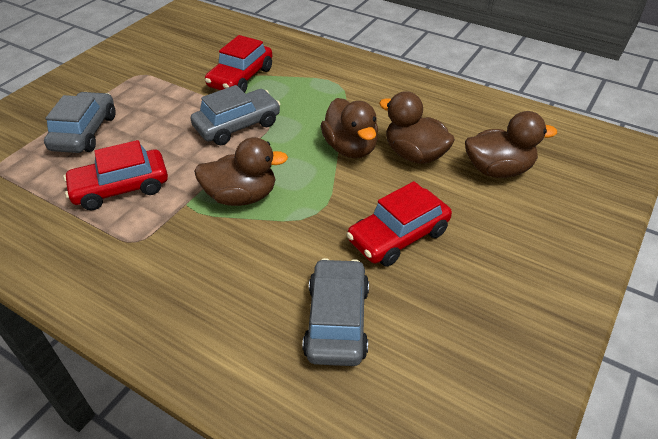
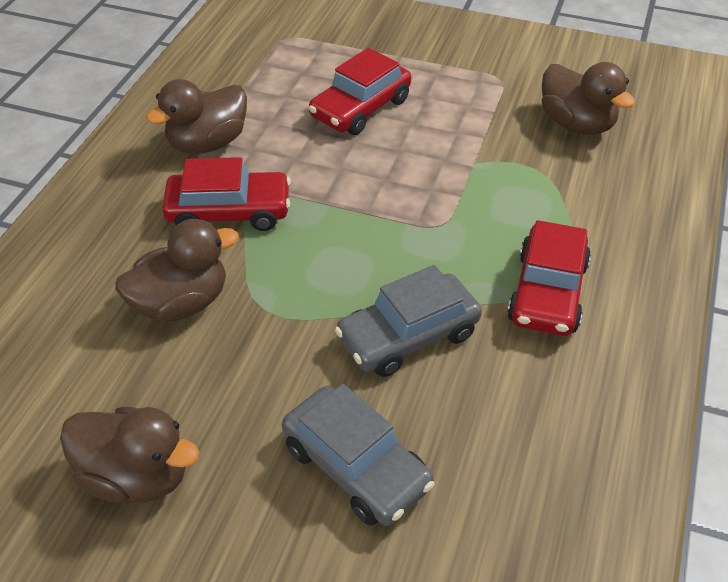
grey car: [44,92,115,153] [191,85,281,145] [303,258,369,366] = 3 -> [282,384,434,526] [335,265,482,377] = 2

